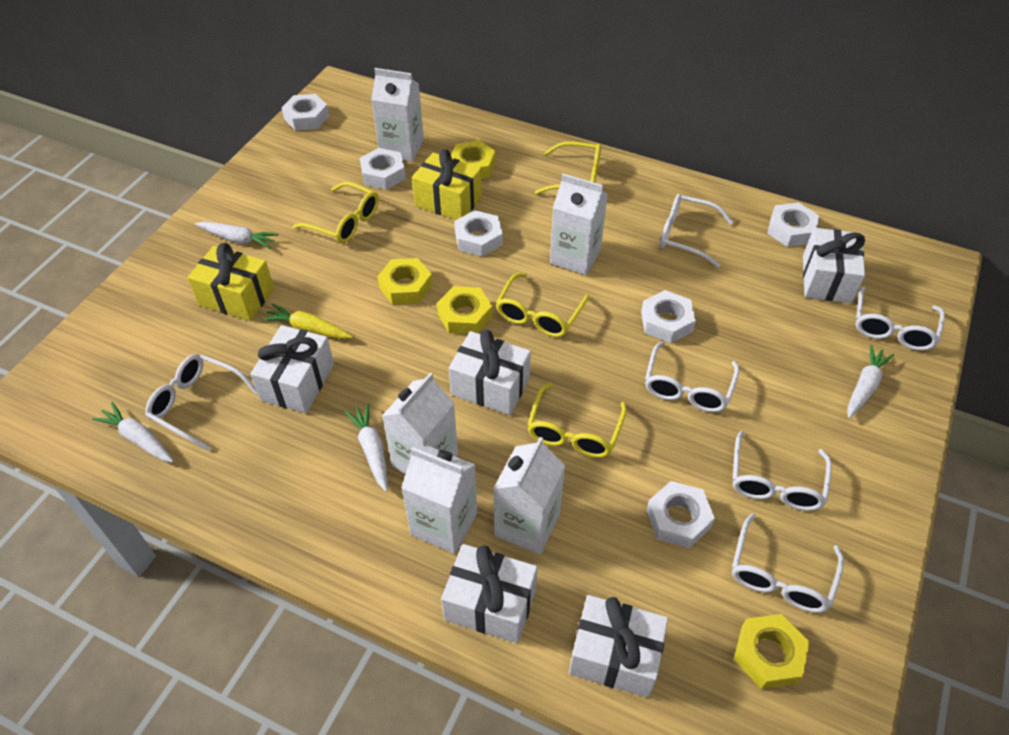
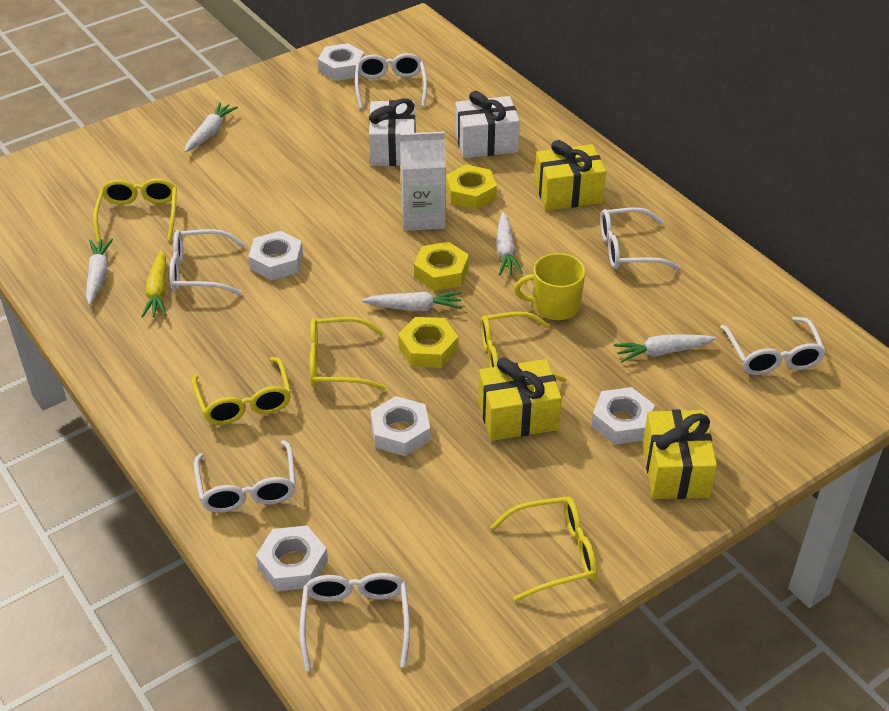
white carrot: [92,402,174,463] [195,222,279,249] [344,403,388,492] [848,345,894,418] = 4 -> [86,239,113,305] [185,102,238,152] [362,292,462,311] [496,212,523,275] [614,335,716,362] = 5
white carton: [371,68,424,161] [382,372,458,474] [401,446,477,554] [493,437,566,555] [550,174,608,275] = 5 -> [400,132,446,231] = 1
white gift: [251,325,334,413] [441,544,538,643] [449,330,531,415] [569,595,668,698] [803,228,865,303] = 5 -> [369,99,416,166] [455,91,520,158] = 2
white nut: [282,94,329,131] [360,148,406,190] [454,210,503,257] [641,290,696,343] [647,481,715,548] [767,202,819,247] = 6 -> [248,231,303,280] [256,526,328,591] [318,43,364,81] [371,396,430,456] [591,387,655,445] = 5
yellow gift: [187,243,274,321] [412,149,482,220] = 2 -> [478,357,562,441] [535,140,606,211] [643,410,717,499] = 3
yellow glasses: [293,182,379,243] [496,273,589,337] [527,383,627,458] [535,141,601,194] = 4 -> [93,178,177,243] [191,357,291,425] [310,317,386,390] [481,312,567,382] [490,497,597,602] = 5
yellow mug: none = 0 -> [514,253,585,320] = 1
yellow nut: [377,258,433,305] [437,286,493,334] [451,140,496,179] [734,614,810,689] = 4 -> [398,317,458,368] [414,242,469,291] [446,164,497,210] = 3

